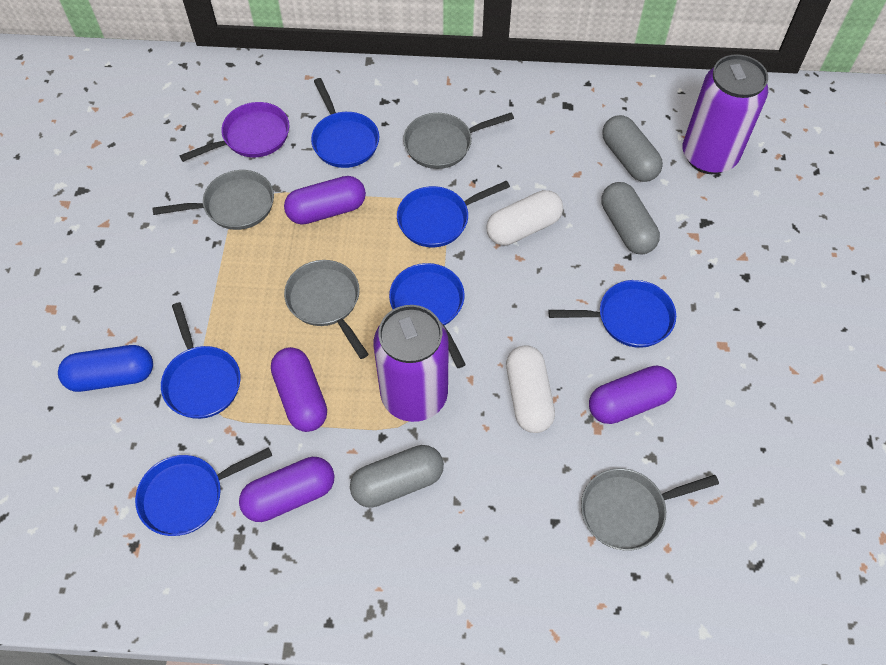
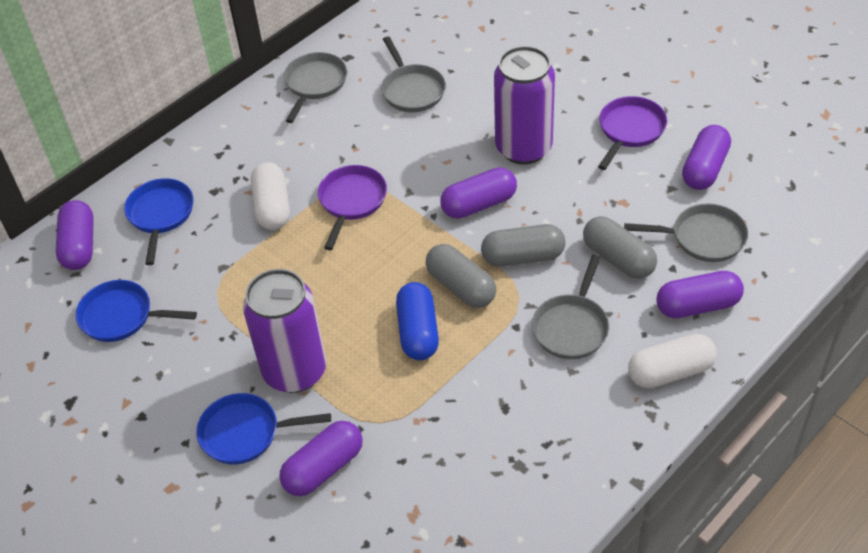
blue pan: [135,447,272,536] [161,302,241,419] [311,78,379,168] [389,263,466,368] [397,180,510,247] [548,280,676,348] = 6 -> [76,280,197,342] [124,178,193,265] [196,393,331,464] = 3
purple capsule: [239,457,335,522] [271,347,327,432] [284,176,366,225] [589,366,677,424] = 4 -> [56,200,94,270] [279,421,363,496] [440,167,517,219] [656,271,744,318] [682,125,731,190] = 5
purple pan: [180,102,289,162] = 1 -> [318,165,387,250] [598,96,667,170] = 2

